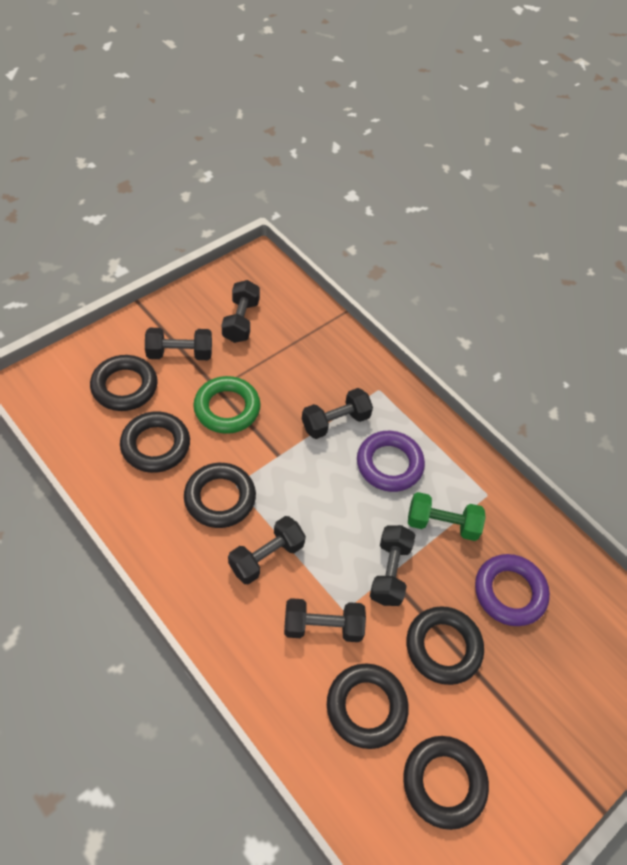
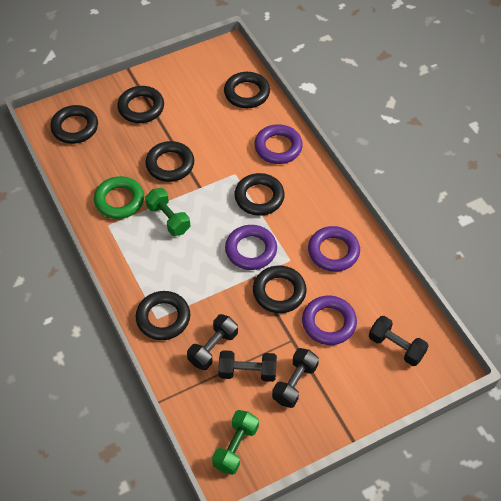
black dumbbell: [145,328,212,360] [222,280,260,343] [228,516,306,584] [284,598,366,642] [302,388,373,439] [370,525,415,606] = 6 -> [187,314,238,370] [218,350,277,382] [272,348,319,408] [369,316,429,366] = 4
black ring: [90,355,157,411] [120,412,190,473] [184,463,256,528] [327,664,409,749] [403,736,489,830] [406,606,484,685] = 6 -> [50,105,98,144] [117,86,164,123] [136,291,190,340] [145,141,194,182] [224,72,270,108] [234,173,285,216] [253,266,306,313] = 7
green dumbbell: [408,492,486,541] = 1 -> [145,188,190,236] [212,410,259,475] = 2
purple ring: [357,431,425,492] [475,554,550,626] = 2 -> [225,225,277,270] [254,124,303,164] [302,296,357,345] [308,226,360,272] = 4

